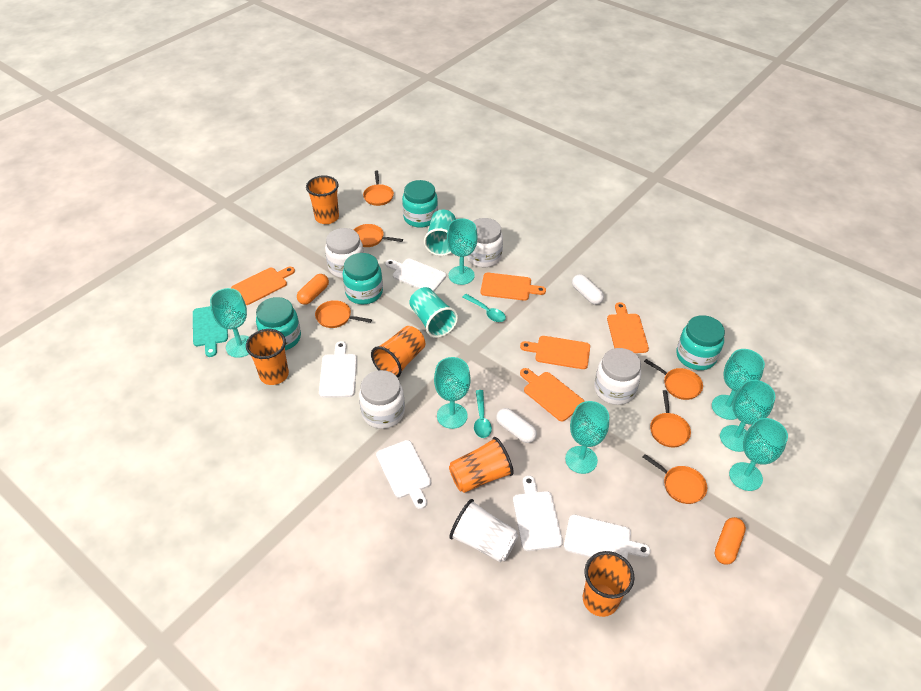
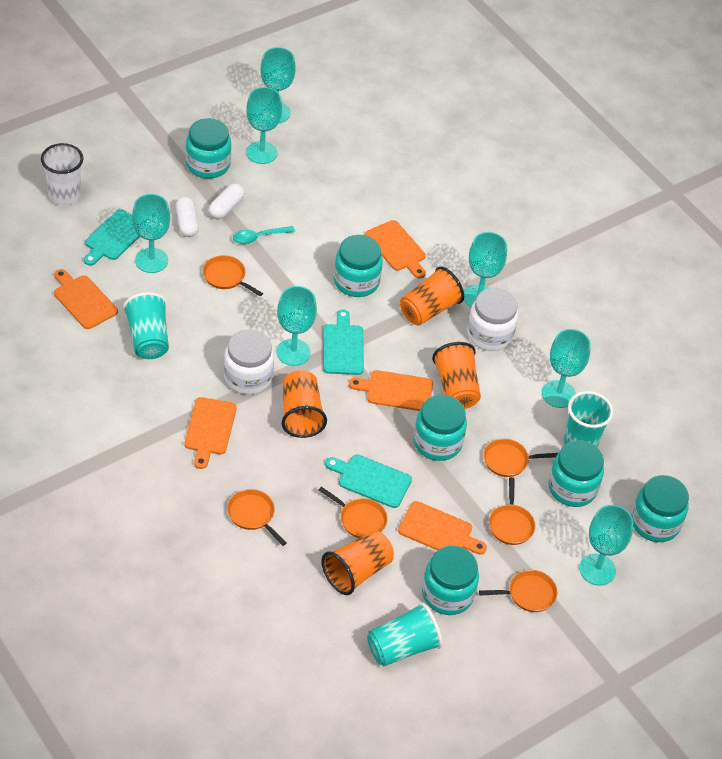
orange capsule: [297,274,329,305] [714,517,746,565] = 2 -> none = 0
orange cup: [246,329,289,385] [306,175,339,224] [371,326,425,378] [449,437,514,493] [583,551,635,617] = 5 -> [282,370,327,438] [322,530,394,595] [400,267,464,326] [432,342,481,409] = 4
turquoise cup: [409,287,458,338] [424,209,456,256] = 2 -> [123,292,169,359] [367,602,442,666] [564,391,614,447] = 3
turquoise cutting board: [193,306,228,357] = 1 -> [84,209,140,266] [323,309,364,375] [325,455,412,508] = 3
turquoise jar: [256,297,301,350] [343,253,383,304] [402,180,438,228] [676,315,725,370] = 4 -> [186,118,231,179] [334,235,383,297] [414,395,467,461] [422,546,479,615] [548,440,604,507] [631,475,689,542] = 6
turquoise spoon: [462,294,506,322] [474,390,492,438] = 2 -> [233,226,295,244] = 1
white cutting board: [319,341,357,398] [376,440,431,509] [385,259,446,291] [513,476,563,551] [564,514,650,560] = 5 -> none = 0
white jar: [325,228,364,278] [359,370,405,429] [466,218,503,267] [594,348,641,405] = 4 -> [224,329,274,395] [467,288,518,351] = 2

